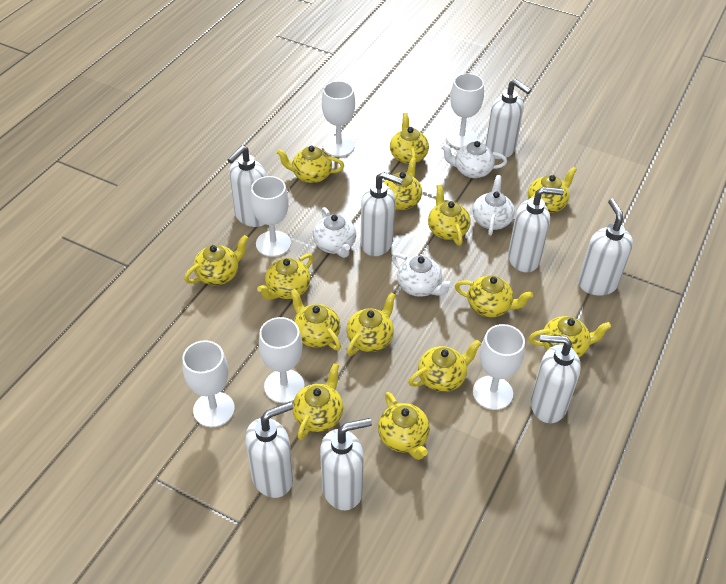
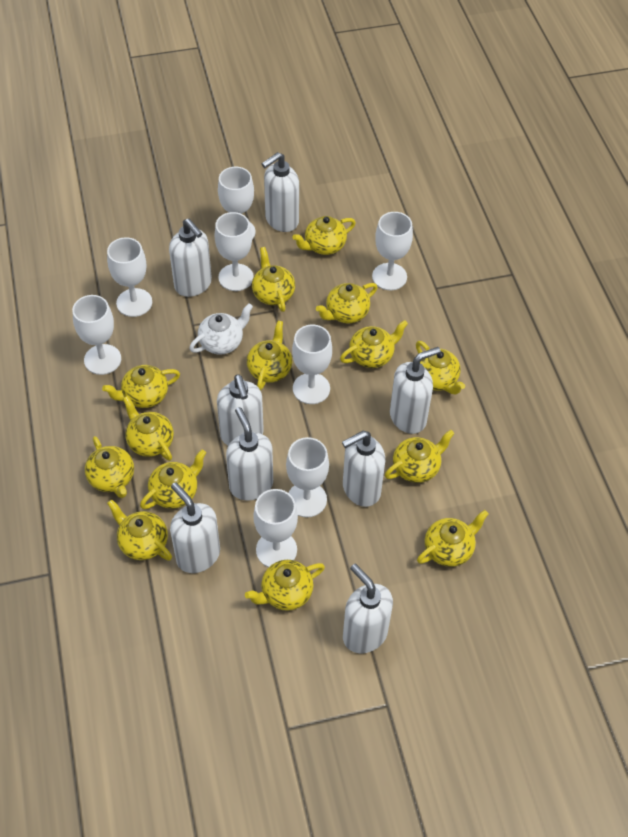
white goblet: [182,340,235,427] [251,176,291,257] [259,317,305,403] [322,81,355,157] [446,73,484,148] [473,324,525,410] = 6 -> [72,295,121,375] [107,237,152,317] [215,212,254,291] [218,167,255,239] [253,489,298,567] [286,437,329,517] [292,325,332,404] [372,212,413,290] = 8
white teapot: [313,207,356,258] [392,253,453,297] [441,141,507,178] [473,175,515,236] = 4 -> [189,303,253,355] = 1

